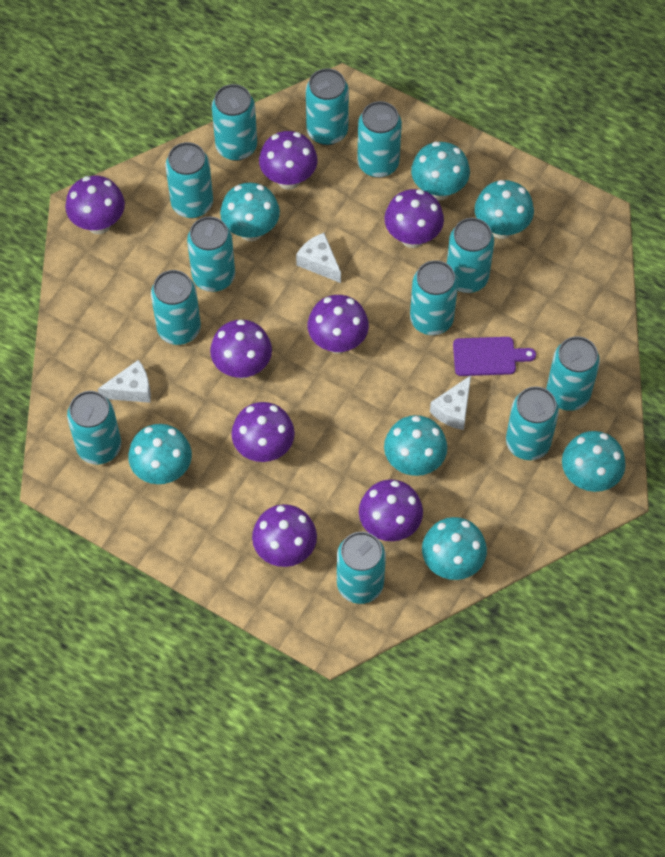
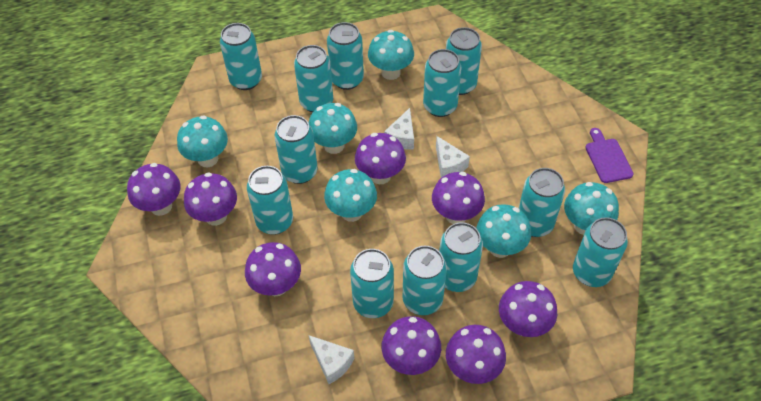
turquoise mushroom: [128,424,192,484] [220,183,280,242] [384,415,447,476] [411,142,470,200] [422,517,487,580] [475,180,534,239] [562,431,626,492] = 7 -> [177,116,228,167] [309,103,357,154] [324,169,377,222] [368,30,414,80] [476,204,531,258] [564,182,619,235] = 6

